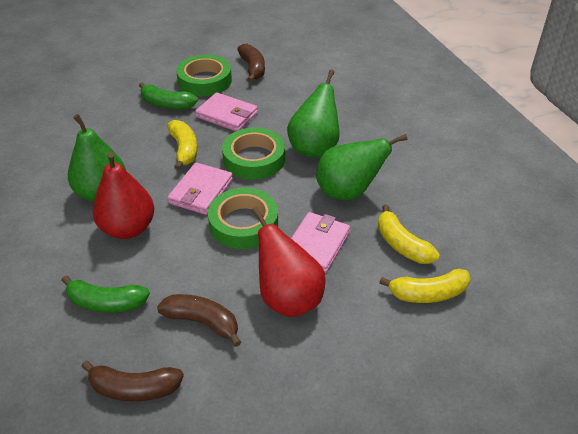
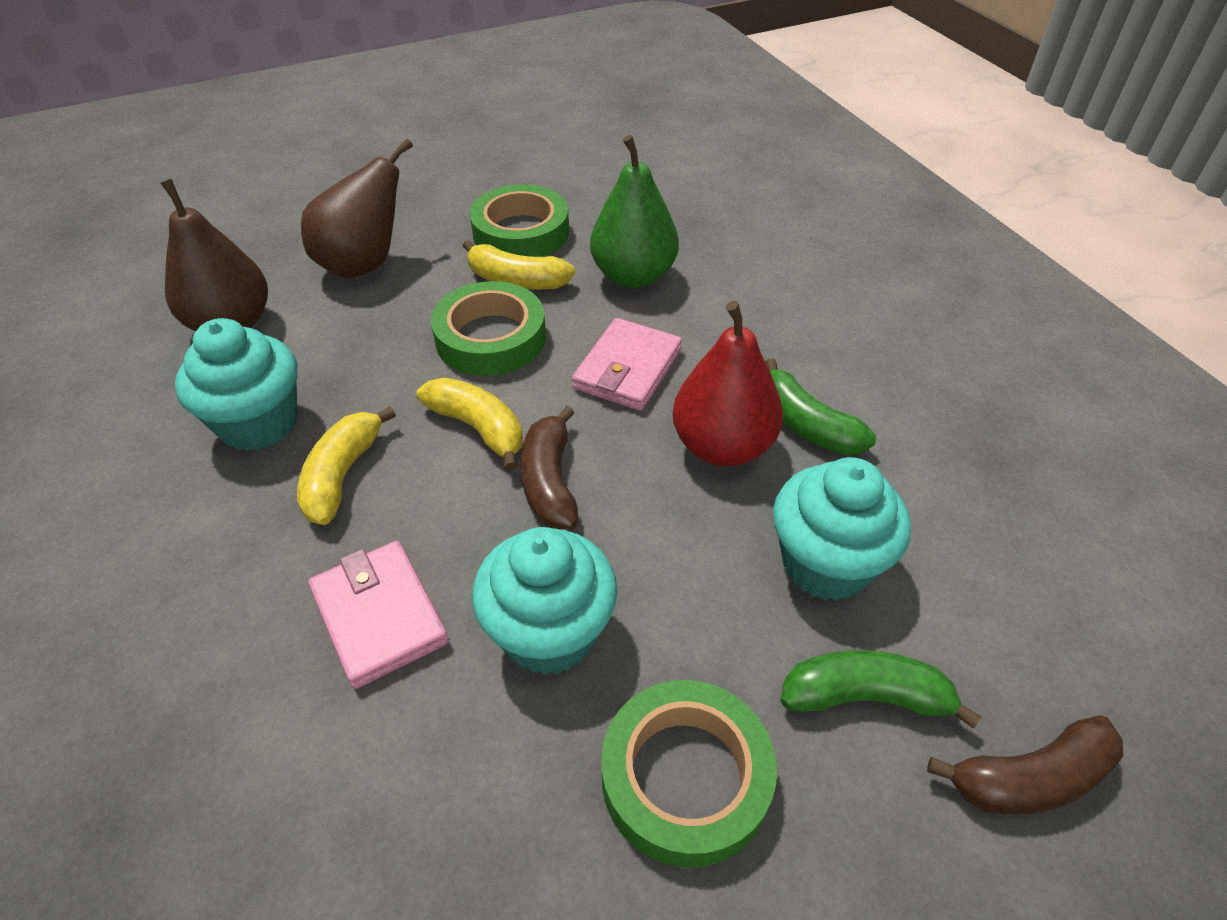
brown banana: [81,361,184,401] [157,294,241,347] [237,44,265,82] = 3 -> [521,406,578,529] [927,715,1123,814] = 2
brown pear: none = 0 -> [161,179,268,332] [301,138,413,278] = 2
green pear: [68,114,126,202] [287,70,339,158] [316,134,408,200] = 3 -> [590,135,679,288] = 1
pink wallet: [167,163,233,215] [195,92,258,131] [291,212,350,273] = 3 -> [309,541,449,689] [572,318,682,411] = 2
red pear: [92,152,154,239] [251,207,326,317] = 2 -> [673,301,783,466] = 1
turquoise cupcake: none = 0 -> [175,318,297,451] [472,527,617,675] [773,457,911,601] = 3

